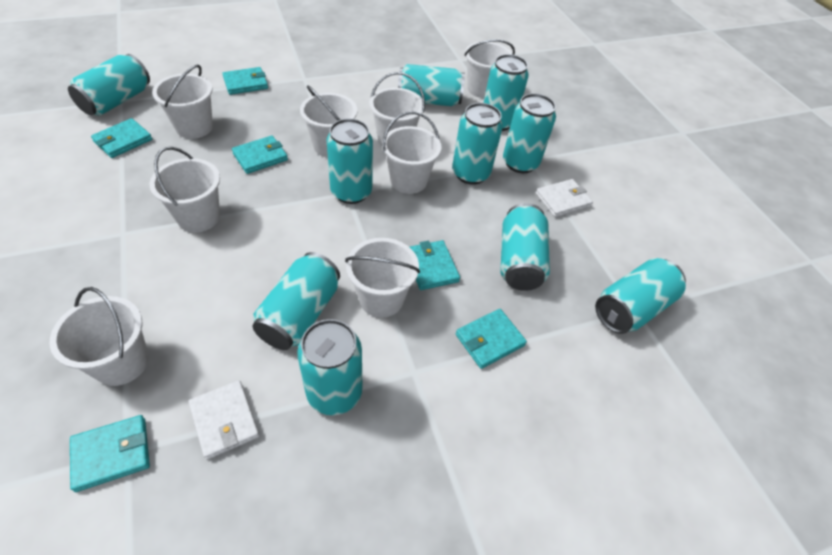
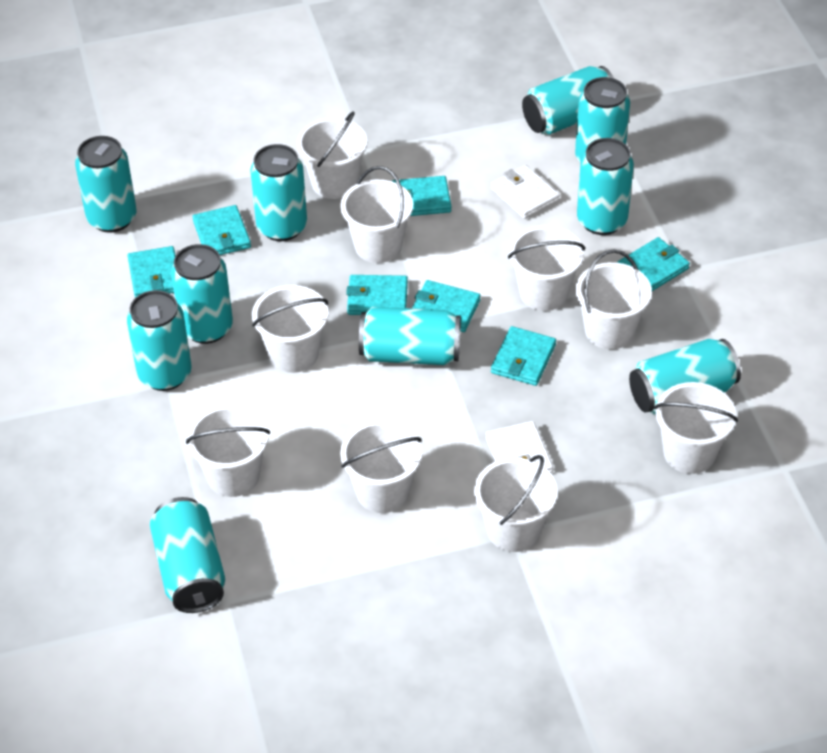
turquoise wallet: [70,415,150,492] [91,118,152,158] [222,67,268,95] [232,135,288,174] [410,240,460,290] [456,309,527,369] = 6 -> [127,246,176,298] [193,205,251,255] [346,275,408,315] [392,176,452,216] [412,280,481,332] [491,326,556,386] [617,237,690,291] = 7
white bucket: [50,287,149,386] [150,147,220,232] [152,65,213,139] [300,86,357,158] [345,238,420,318] [369,72,425,146] [382,112,441,194] [464,39,515,98] = 8 -> [186,405,270,497] [252,285,329,373] [297,111,367,199] [340,166,413,263] [340,420,422,513] [474,455,557,552] [508,225,585,311] [576,250,652,349] [654,382,738,474] = 9

